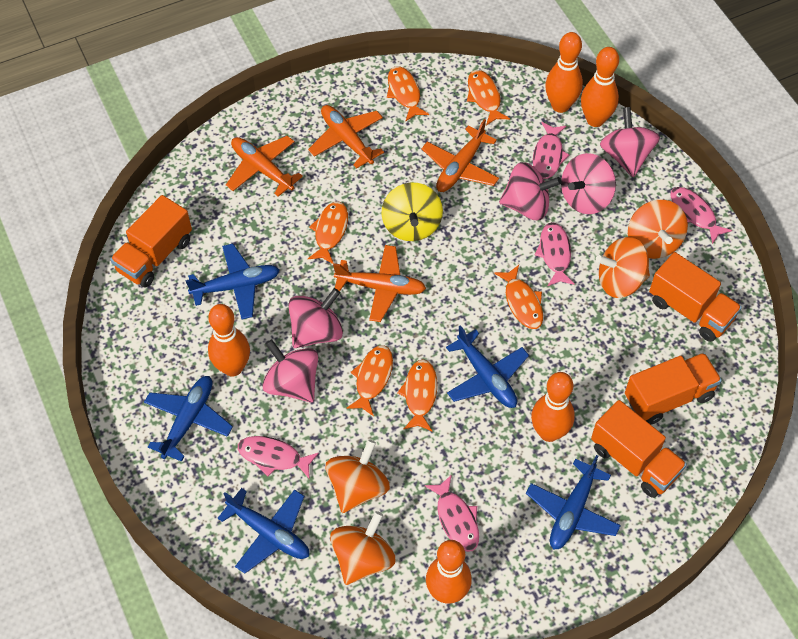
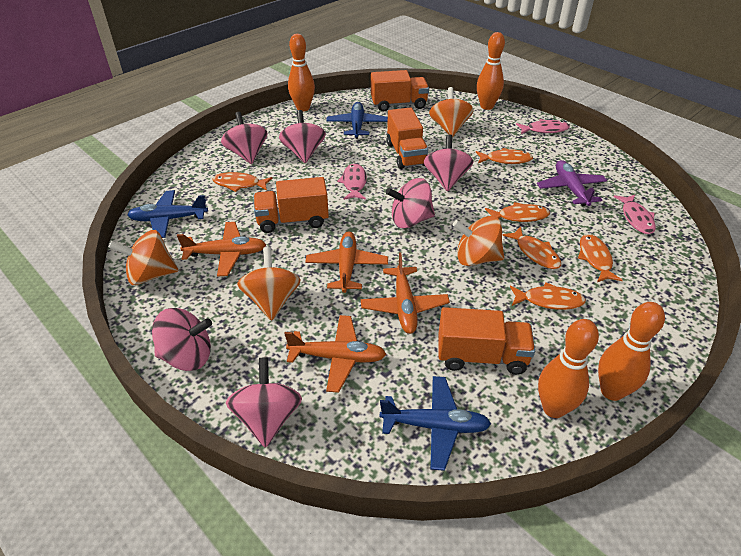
blue plane: [144,376,233,462] [185,244,279,319] [218,488,309,574] [446,325,529,408] [526,455,621,550] = 5 -> [127,190,208,238] [326,102,388,139] [380,376,491,471] = 3
orange bowling pin: [208,304,250,377] [426,540,472,604] [531,372,575,442] [545,32,583,113] [581,47,619,127] = 5 -> [288,34,315,112] [477,32,505,110] [538,319,599,418] [598,302,665,401] = 4
pink fish: [238,436,319,479] [425,475,479,552] [533,122,569,179] [534,222,575,286] [670,187,732,244] = 5 -> [337,163,367,200] [516,119,570,134] [614,195,656,234] = 3
pink spinning top: [262,339,318,403] [288,288,343,348] [499,162,562,220] [561,153,616,214] [600,107,660,177] = 5 -> [152,308,212,371] [221,112,267,164] [226,357,302,448] [279,110,326,163] [386,178,435,228] [424,134,473,192] = 6
purple plane: none = 0 -> [537,160,607,206] = 1
yellow spinning top: [381,183,443,241] = 1 -> none = 0

